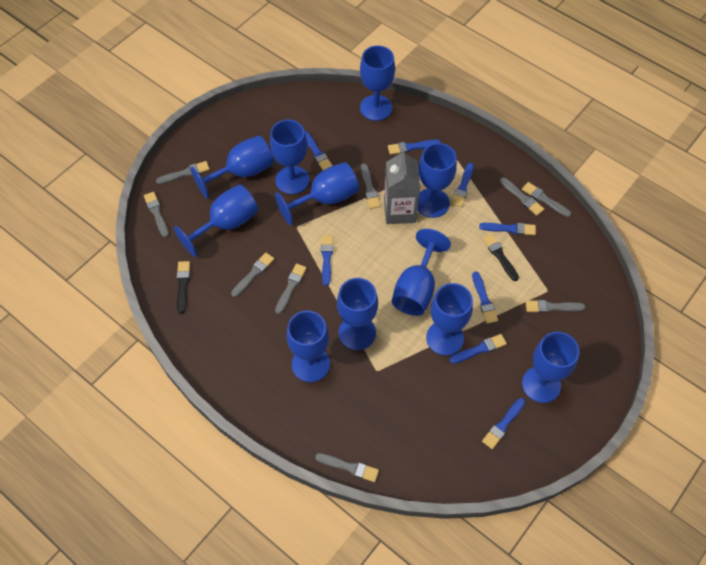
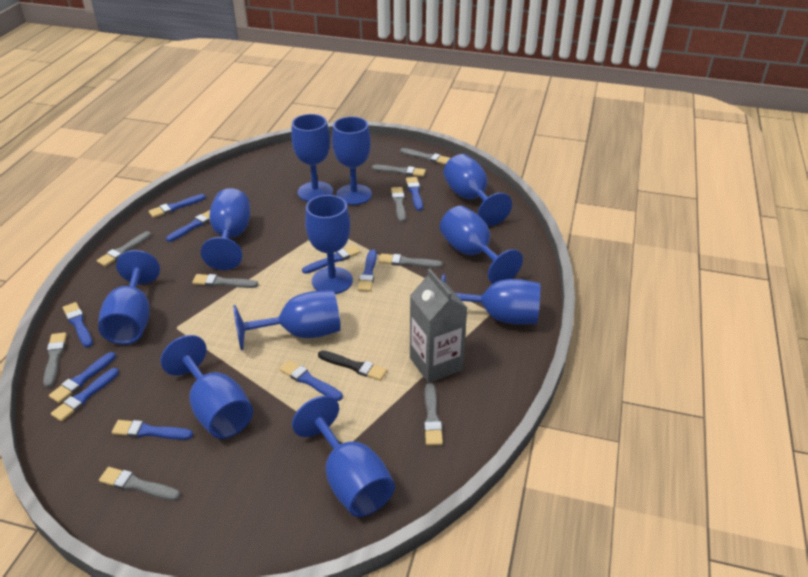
black brush: [177,261,190,314] [483,234,519,281] = 2 -> [318,350,387,381] = 1
blue brush: [305,131,333,170] [321,235,333,286] [388,139,441,155] [449,334,507,364] [451,163,474,207] [472,271,498,324] [479,223,536,235] [482,398,525,449] = 8 -> [49,352,116,403] [51,368,119,422] [63,302,93,347] [112,420,193,440] [149,194,206,218] [166,210,210,242] [279,360,343,401] [302,245,361,274] [357,249,377,292] [406,177,423,211] = 10

